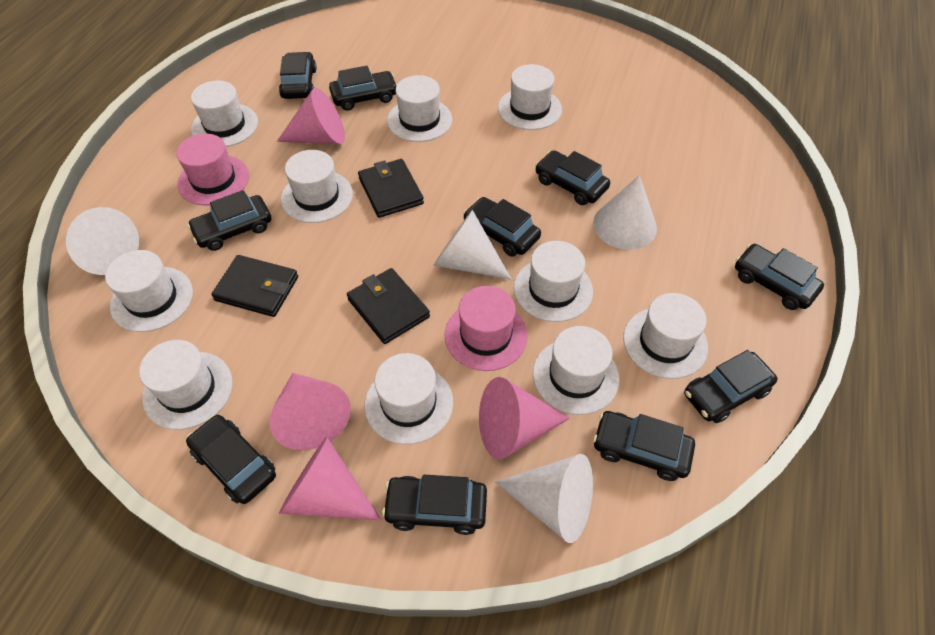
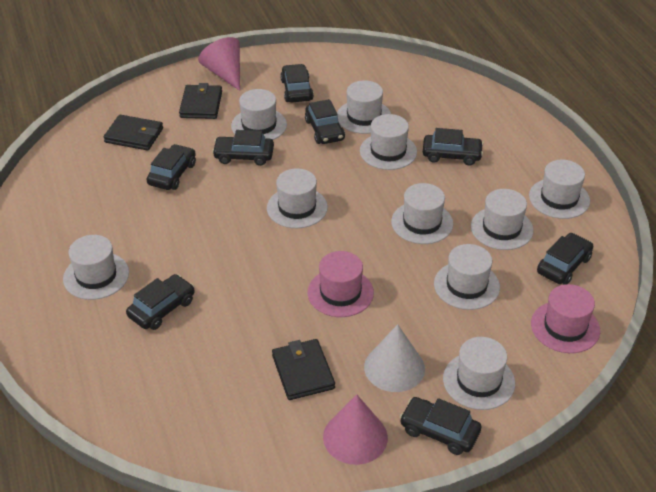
black car: [186,415,276,504] [187,190,271,251] [279,52,317,99] [329,66,397,111] [382,475,487,535] [463,197,541,257] [535,150,610,205] [593,411,695,481] [684,350,777,423] [735,244,824,310] = 10 -> [126,274,195,330] [146,144,196,190] [212,130,274,166] [280,64,314,102] [305,99,345,144] [400,397,481,455] [423,128,484,165] [537,233,593,285] = 8
pink cone: [269,373,351,450] [277,88,345,144] [279,437,381,520] [479,377,570,459] = 4 -> [198,37,240,91] [323,394,388,465] = 2
white cone: [66,207,139,275] [433,210,512,280] [495,454,593,543] [593,175,657,250] = 4 -> [364,324,425,392] = 1

